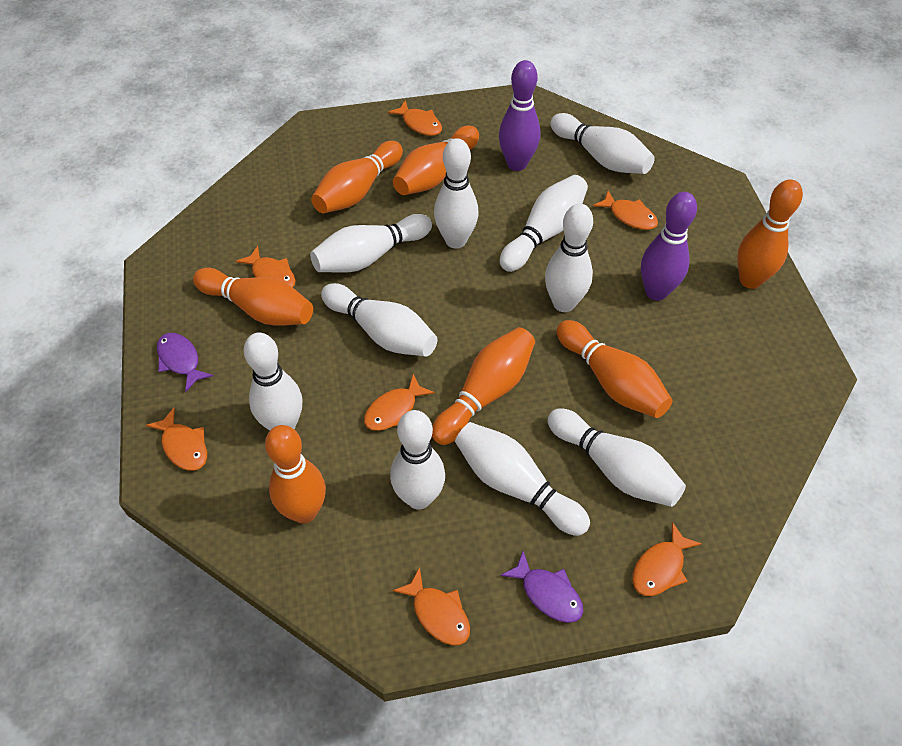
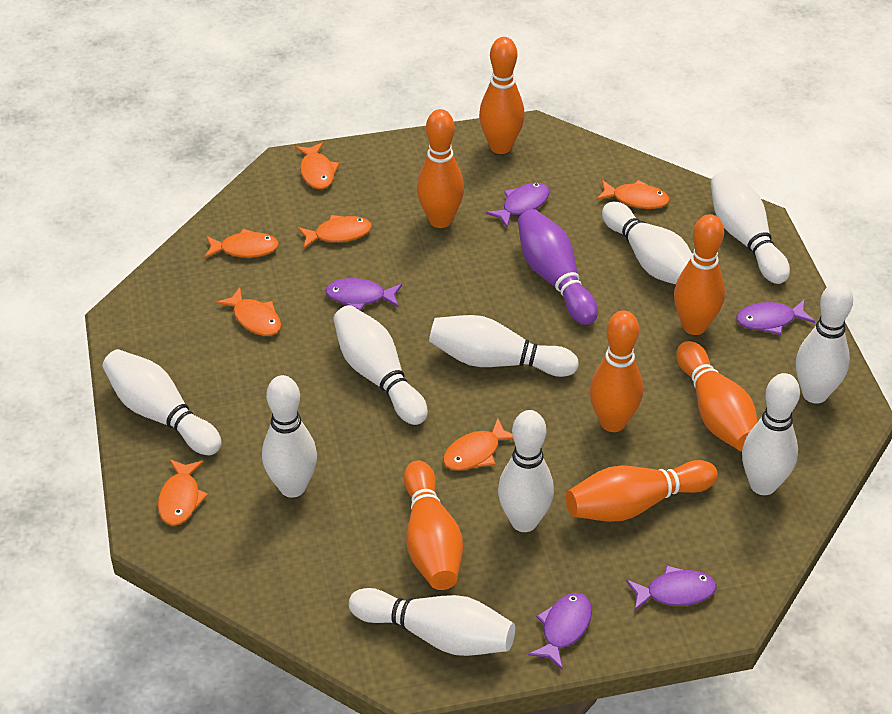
purple bowling pin: [499,60,540,171] [641,192,697,301] = 2 -> [518,209,598,325] = 1
purple fish: [157,333,213,392] [500,551,583,623] = 2 -> [325,278,402,311] [486,183,550,228] [528,593,592,670] [626,565,716,611] [736,300,815,335] = 5

